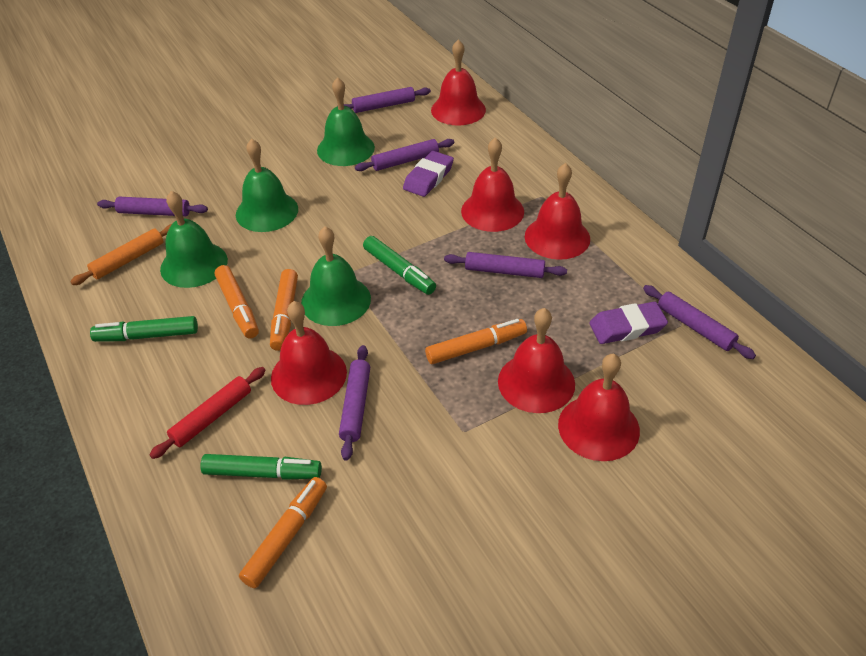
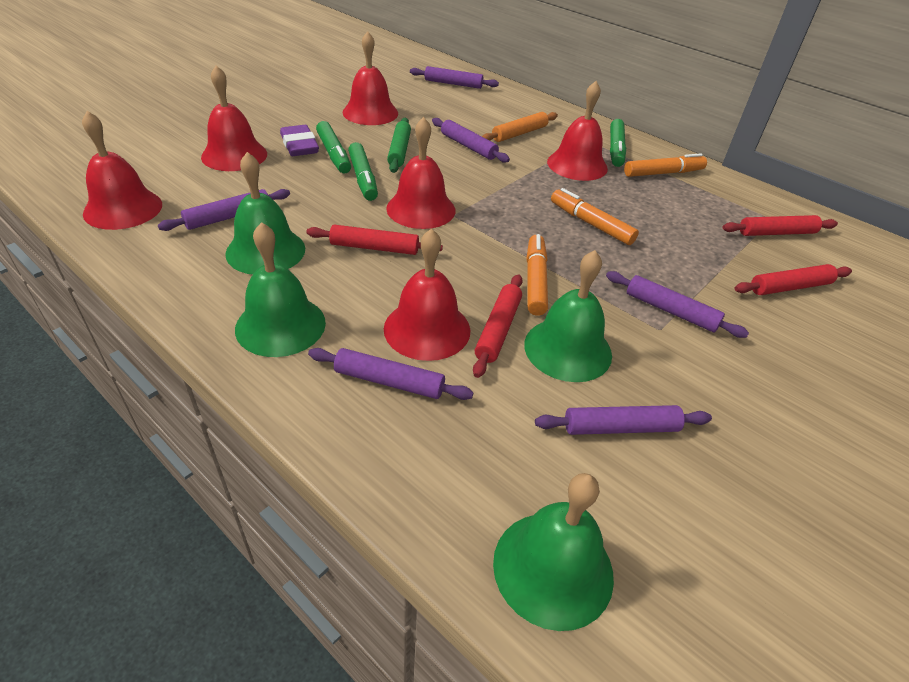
green rolling pin: none = 0 -> [387,118,411,173] = 1
orange marker: [215,265,259,339] [239,477,327,588] [270,269,298,351] [425,319,527,364] = 4 -> [526,234,548,316] [551,188,639,245] [624,153,707,177] = 3
purple eraser: [403,151,454,197] [590,302,668,344] = 2 -> [280,125,319,156] = 1
red rolling pin: [150,367,266,459] = 1 -> [307,225,443,255] [473,274,523,378] [722,215,838,236] [734,264,852,295] = 4

